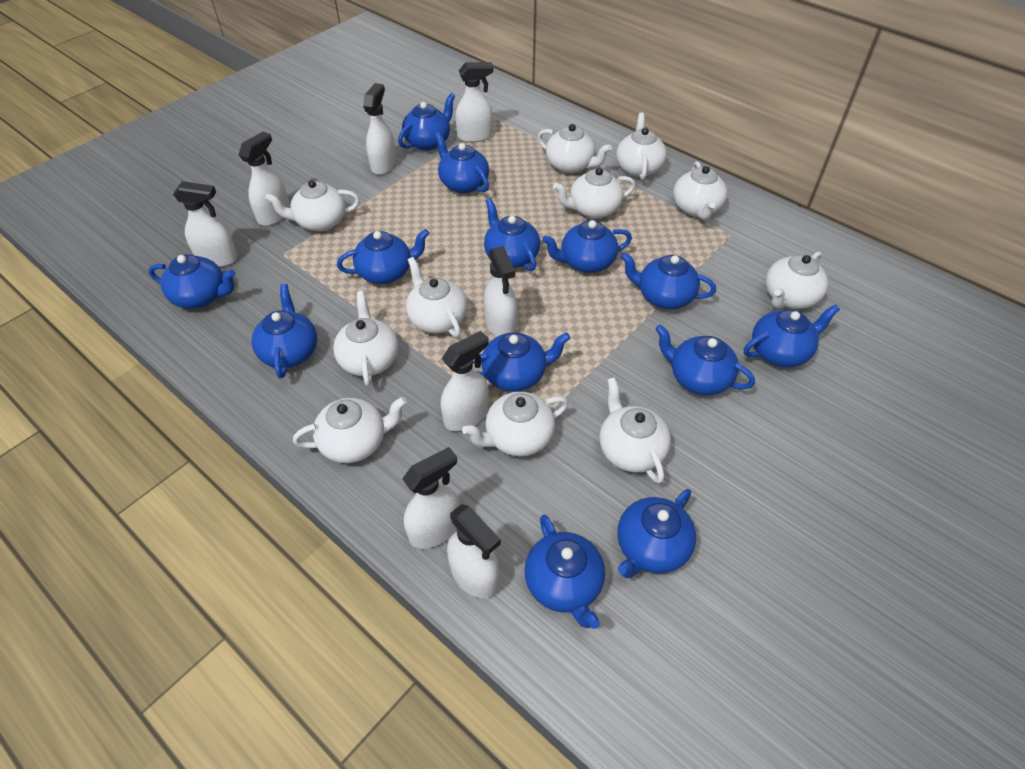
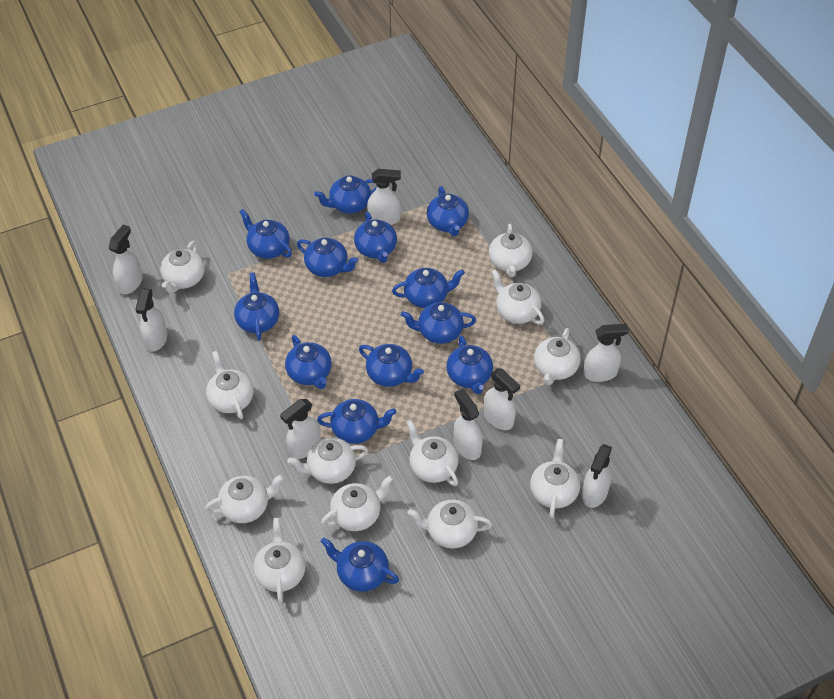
white teapot: [265,180,360,232] [293,397,407,463] [333,291,398,386] [406,257,467,337] [462,392,568,456] [537,124,612,173] [553,168,635,219] [599,377,671,484] [616,112,667,180] [673,161,727,220] [765,252,828,309] = 11 -> [160,241,205,293] [205,474,284,523] [206,351,253,419] [253,518,306,603] [287,437,368,484] [321,475,393,531] [407,420,459,486] [408,500,492,548] [489,224,532,277] [491,269,544,325] [530,439,580,518] [534,328,581,385] = 12

